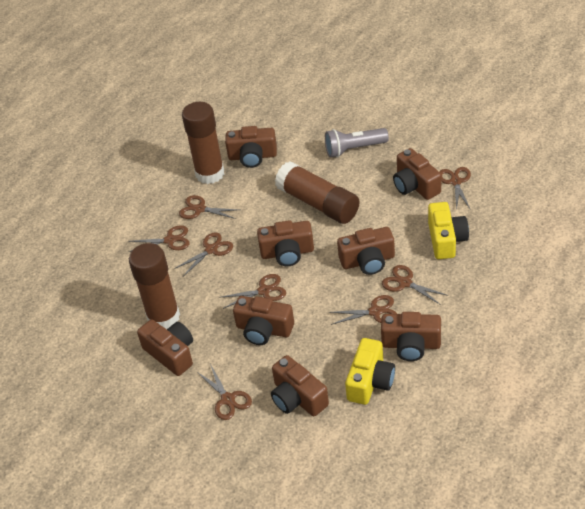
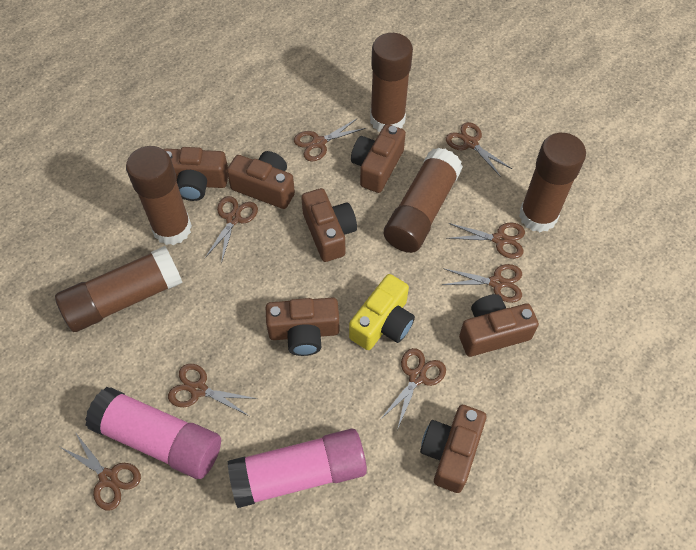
brown camera: [137,319,193,376] [225,126,277,168] [233,296,294,345] [257,220,314,266] [271,355,329,416] [337,227,395,275] [381,312,441,361] [393,148,441,200] = 8 -> [163,147,228,201] [227,151,295,209] [266,298,339,356] [301,188,357,262] [351,124,406,193] [420,405,486,493] [459,294,539,357] = 7
brown glue stick: [129,243,180,329] [182,102,224,184] [275,161,360,224] = 3 -> [55,246,182,332] [126,146,192,245] [370,33,413,132] [384,147,463,253] [519,133,586,232] = 5
grey flashlight: [325,128,389,158] = 1 -> none = 0
pink glue stick: none = 0 -> [85,387,221,479] [227,429,367,508] = 2
yellow camera: [345,338,395,405] [428,202,469,259] = 2 -> [349,274,415,350] = 1

